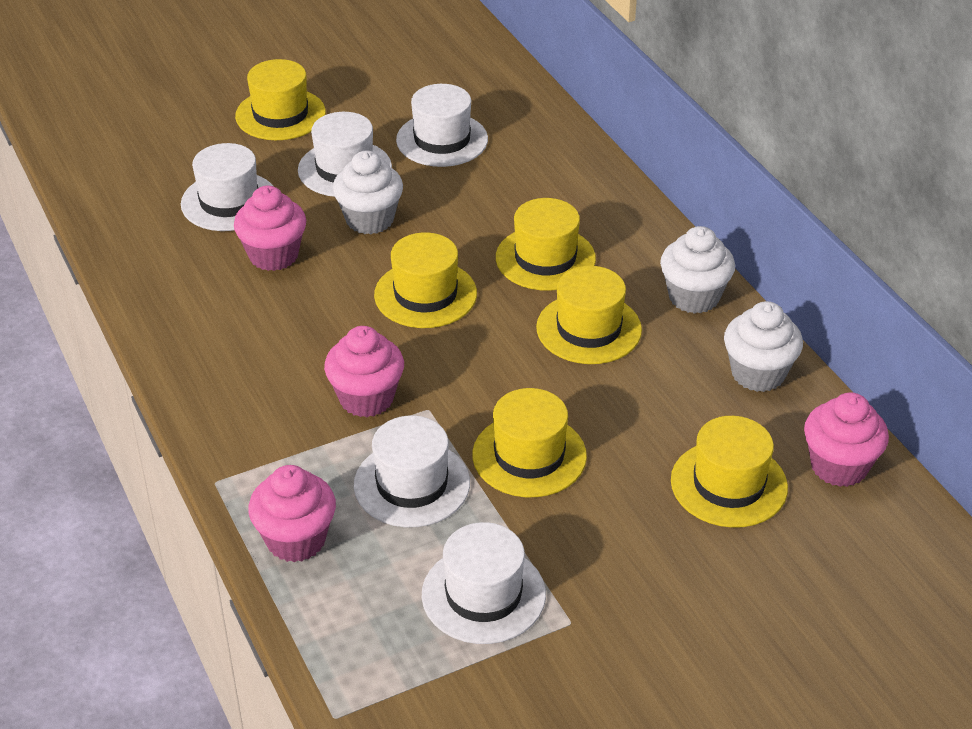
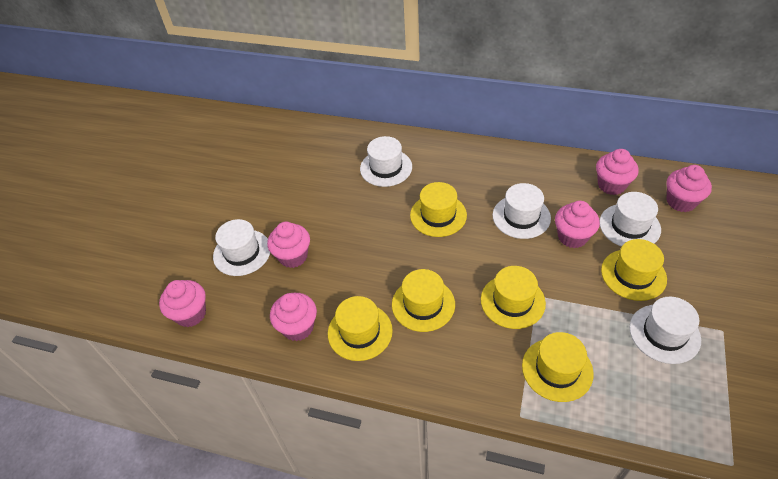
pink cupcake: [234,185,306,271] [248,465,336,562] [324,326,404,417] [804,392,889,487] = 4 -> [159,280,206,327] [267,222,310,268] [270,293,317,341] [555,201,600,248] [596,149,638,195] [667,165,712,212] = 6
white cupcake: [333,151,403,234] [660,226,735,314] [724,301,803,392] = 3 -> none = 0

